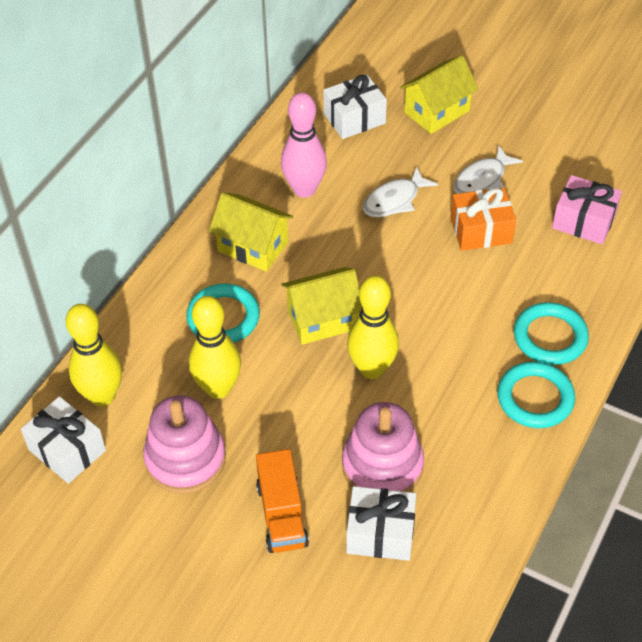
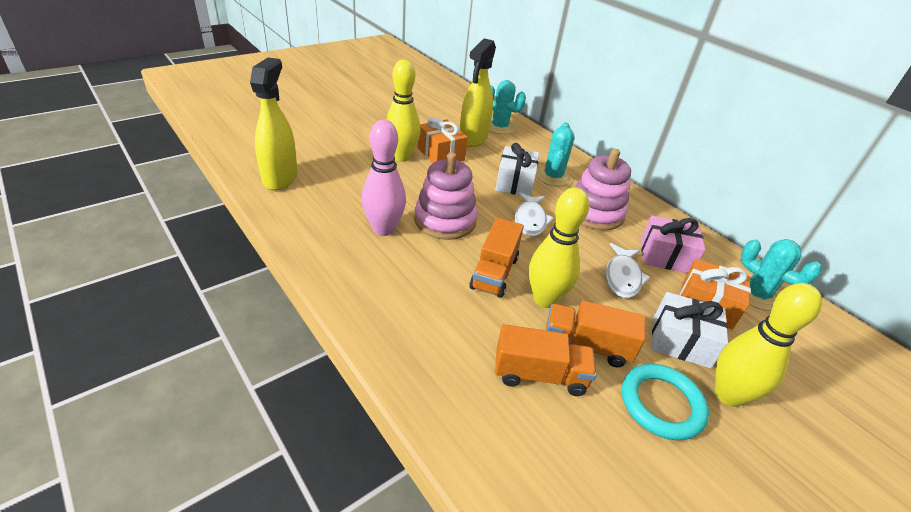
orange gift: [450,187,516,251] = 1 -> [417,117,468,163] [680,258,751,329] = 2
orange truck: [256,449,309,553] = 1 -> [470,218,524,298] [495,324,597,396] [546,301,645,368] = 3
turquoise cactus: none = 0 -> [489,80,526,134] [536,122,575,186] [741,239,821,311] = 3
turquoise ring: [186,284,260,343] [497,361,575,428] [514,302,589,365] = 3 -> [622,364,709,440] = 1
white gift: [21,396,106,484] [323,74,387,139] [346,486,416,561] = 3 -> [495,143,539,196] [652,292,728,368] = 2
yellow house: [209,193,293,272] [281,267,362,345] [400,55,479,134] = 3 -> none = 0
yellow spray bottle: none = 0 -> [250,58,298,190] [460,38,496,147] = 2

